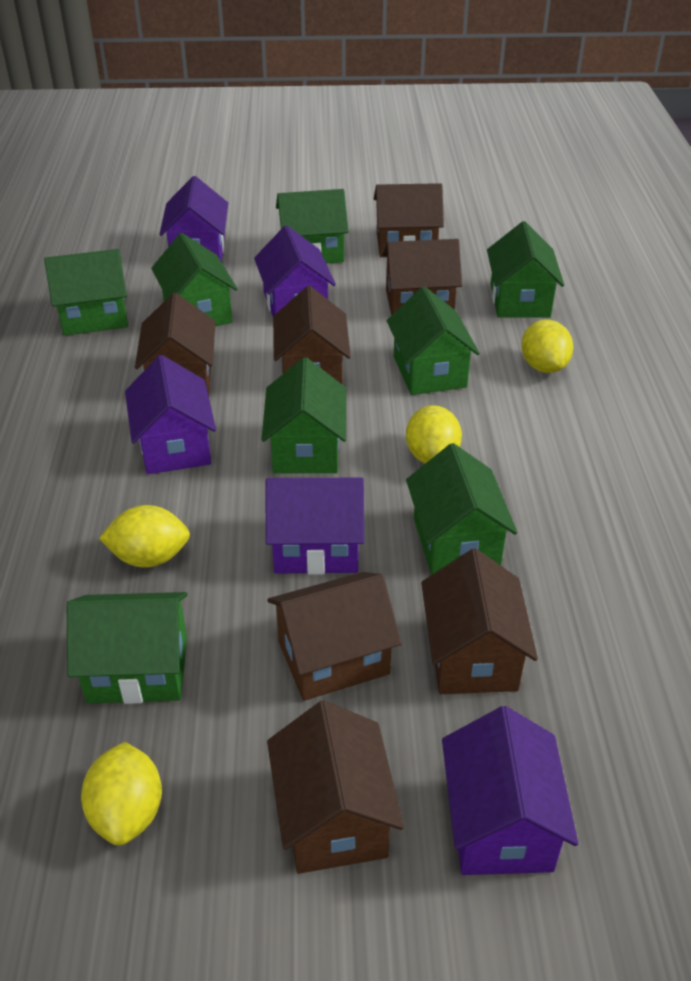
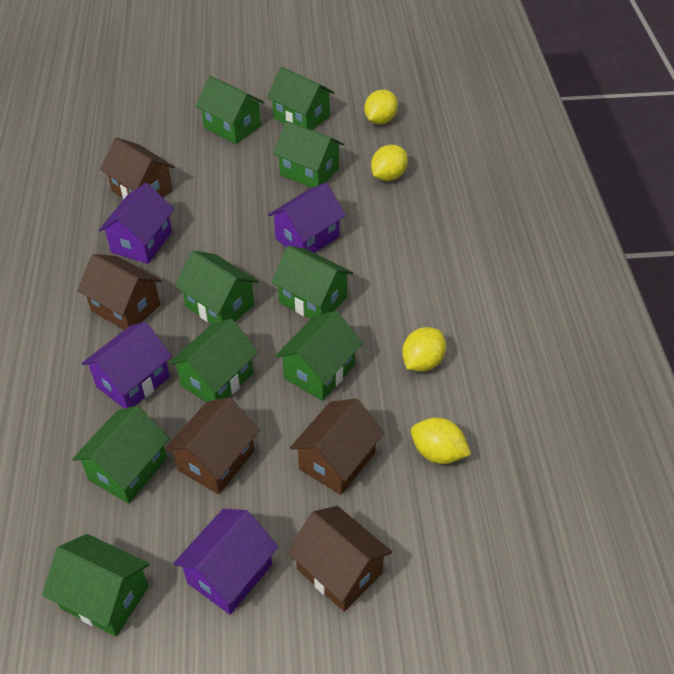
brown house: [135,293,216,396] [267,572,401,701] [267,701,404,874] [273,286,351,385] [374,183,444,257] [382,239,462,315] [421,549,538,694] = 7 -> [77,254,162,330] [100,137,174,200] [165,397,260,494] [287,506,392,612] [290,399,384,495] = 5
green house: [44,249,128,336] [67,592,188,704] [151,233,238,326] [261,357,346,474] [276,189,349,263] [387,286,480,395] [406,443,517,575] [487,221,564,318] = 8 -> [42,534,150,636] [72,406,170,504] [169,319,258,402] [175,250,258,324] [195,76,264,144] [267,67,335,130] [271,246,353,319] [273,121,344,188] [275,311,363,401] = 9
purple house: [125,355,216,474] [159,176,228,262] [254,225,336,316] [266,477,364,575] [442,706,578,875] = 5 -> [82,322,172,408] [98,183,174,264] [173,509,278,615] [268,183,346,253] = 4

